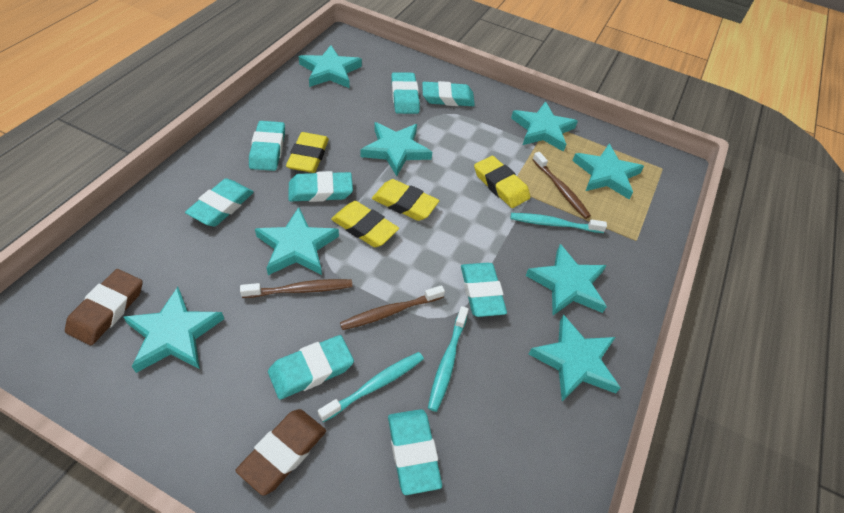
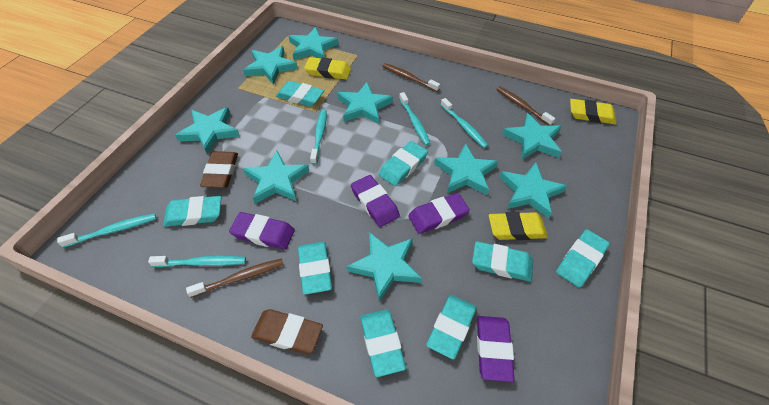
purple eraser: none = 0 -> [229,212,295,250] [351,175,400,227] [408,193,470,234] [477,316,515,382] = 4
turquoise star: [123,287,224,373] [255,207,339,275] [299,45,362,88] [361,122,432,176] [511,101,578,152] [526,244,607,315] [529,315,621,401] [572,144,644,199] = 8 -> [175,107,240,154] [243,46,298,85] [243,151,309,204] [289,27,338,60] [337,82,393,124] [347,232,422,301] [434,143,498,195] [499,162,567,218] [502,113,562,160] = 9
turquoise toothbrush: [318,352,424,422] [428,306,469,412] [511,213,607,233] = 3 -> [57,213,156,248] [148,256,246,267] [310,110,327,165] [399,92,431,146] [441,98,489,148] = 5
yellow eraser: [286,132,329,173] [331,201,399,247] [372,179,439,221] [474,156,530,208] = 4 -> [304,57,351,80] [489,212,548,240] [570,99,617,124] = 3

